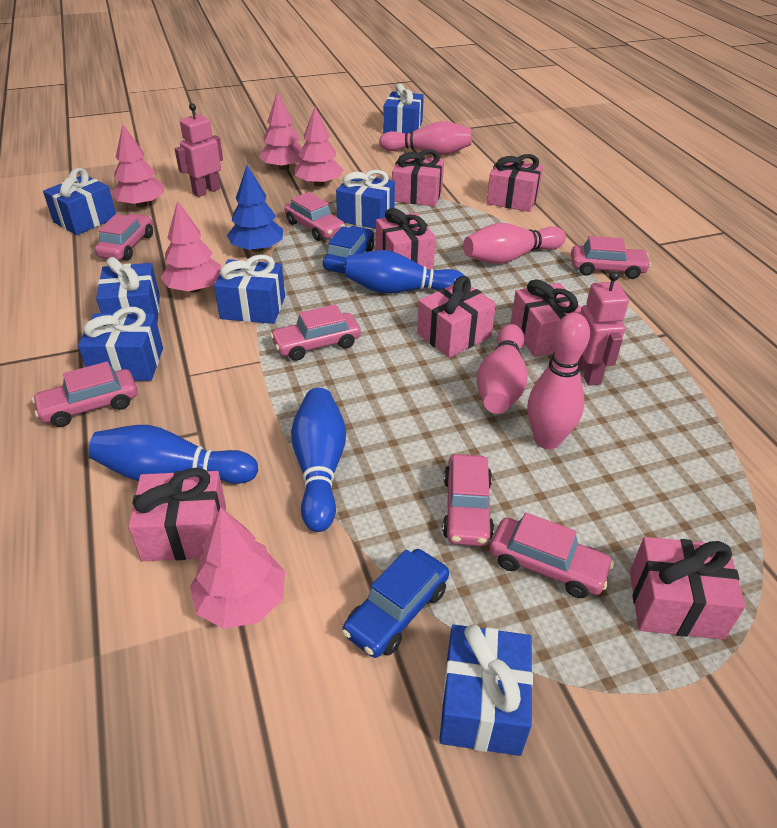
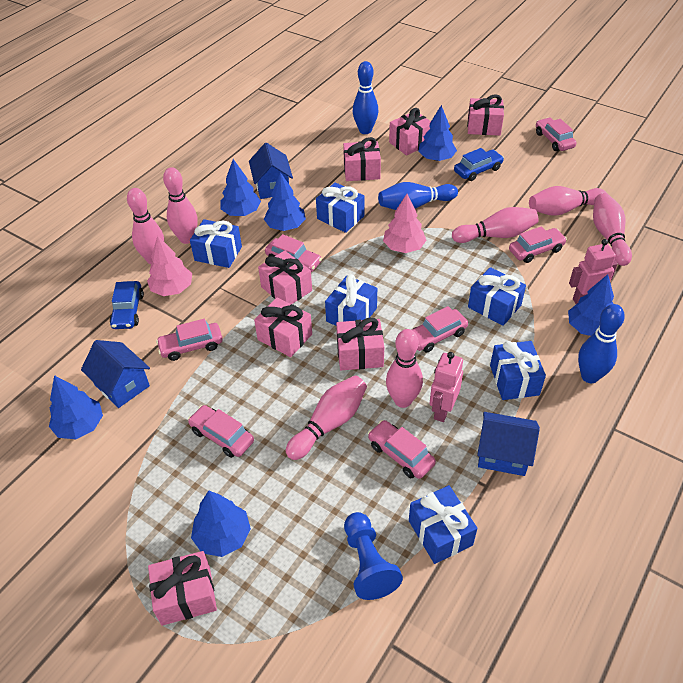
blue gift: [43,168,116,235] [78,307,163,381] [96,257,160,324] [214,254,285,324] [336,170,395,229] [383,84,424,133] [439,624,533,756] = 7 -> [190,219,242,268] [316,182,364,233] [325,274,377,326] [409,485,477,564] [468,267,526,326] [490,341,546,400] = 6
blue house: none = 0 -> [81,340,150,408] [249,143,293,199] [477,412,540,476] = 3
blue pawn: none = 0 -> [344,512,403,600] = 1
blue tree: [227,165,283,252] = 1 -> [49,375,103,439] [191,490,251,557] [221,159,261,216] [264,172,306,231] [419,105,457,161] [568,274,614,336] = 6
pink bowling pin: [379,121,472,155] [463,223,566,264] [477,324,528,414] [528,313,590,449] = 4 -> [127,188,164,264] [163,167,198,244] [286,375,367,460] [386,329,423,408] [452,207,539,243] [529,186,606,216] [593,193,632,266] = 7
pink tree: [111,124,164,208] [160,201,221,292] [190,507,285,629] [259,91,302,170] [295,107,343,187] = 5 -> [147,236,192,296] [383,194,427,253] = 2

